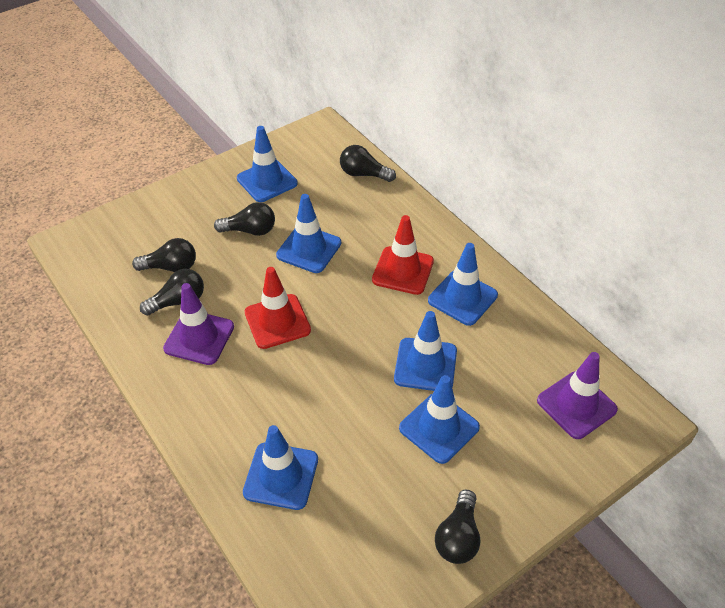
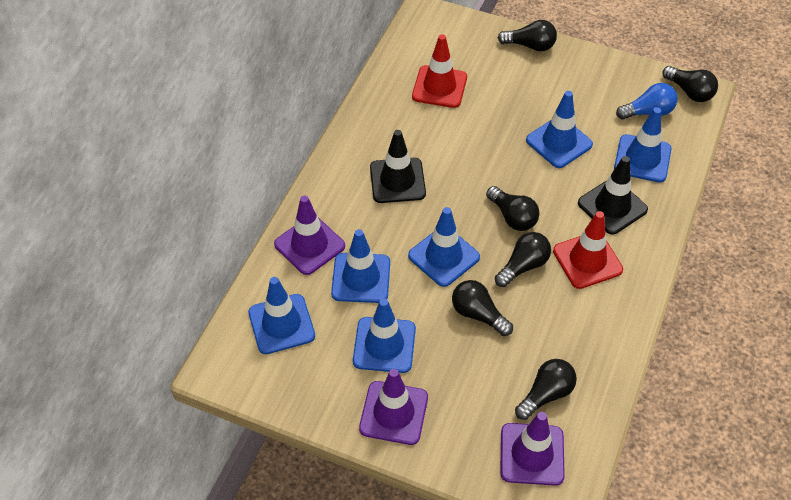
black light bulb: [132,238,196,272] [140,269,204,316] [214,202,275,236] [340,145,396,182] [435,490,480,564] = 5 -> [452,280,513,336] [486,186,540,231] [495,232,551,287] [498,20,557,51] [515,359,577,420] [662,66,718,102] = 6
black traffic cone: none = 0 -> [370,130,426,203] [578,156,648,235] = 2
blue light bulb: none = 0 -> [616,83,677,120] = 1
purple traffic cone: [163,283,234,365] [537,352,618,439] = 2 -> [274,196,345,275] [359,369,428,445] [500,412,565,486] = 3

